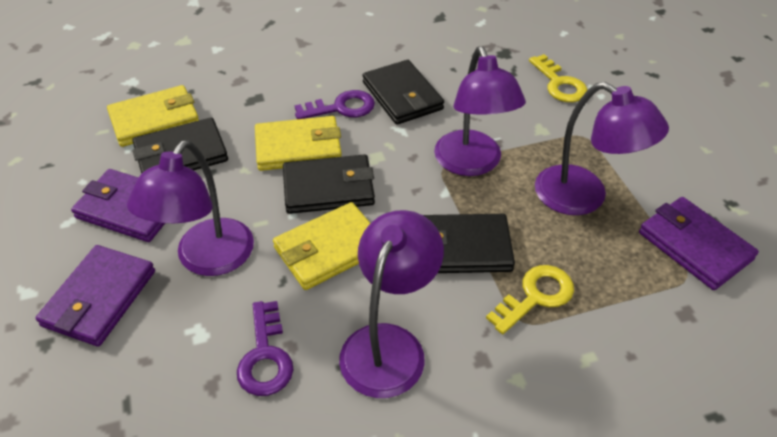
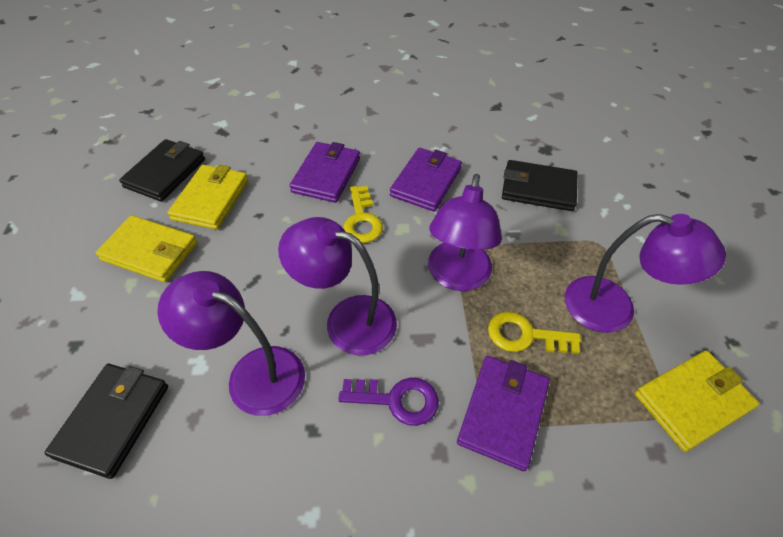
black wallet: [132,118,228,174] [283,154,375,214] [363,60,444,125] [423,214,515,273] = 4 -> [44,364,168,479] [119,139,205,202] [502,160,578,211] = 3
purple key: [237,301,294,396] [295,90,375,119] = 2 -> [338,378,439,426] = 1

